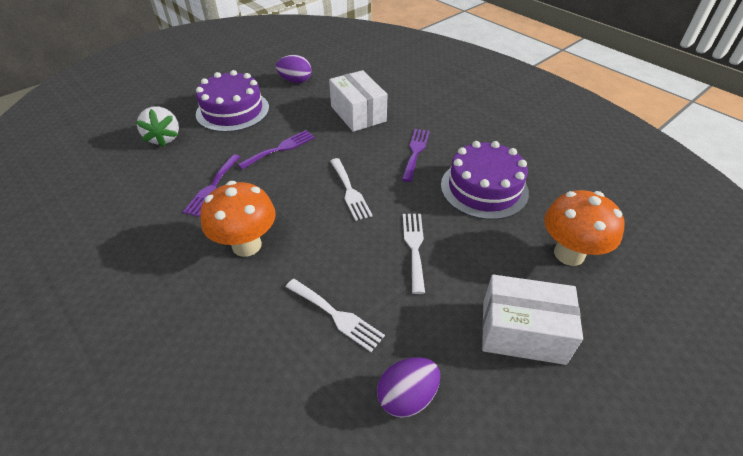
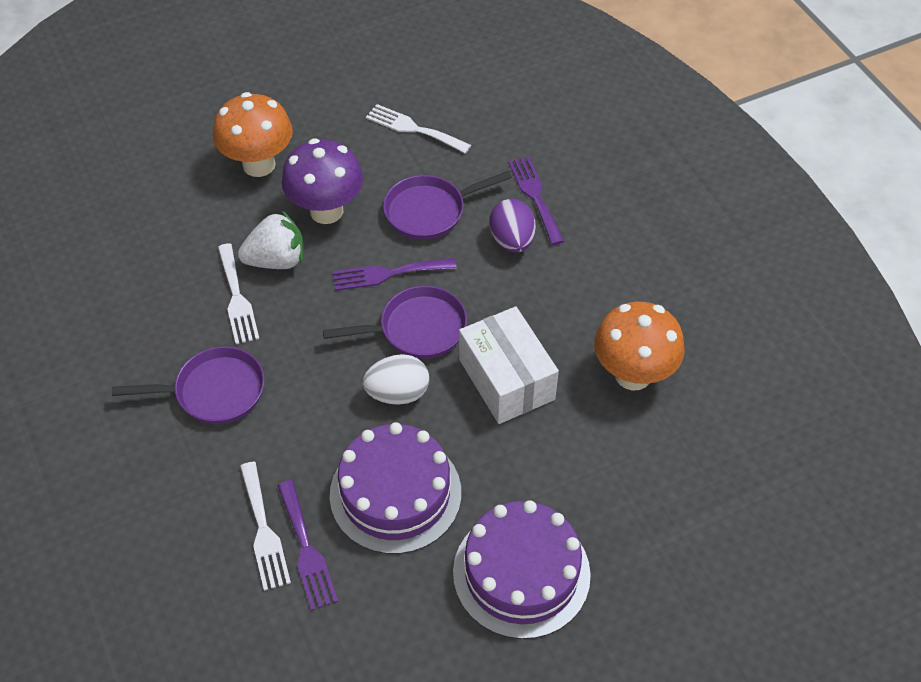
purple egg: [276,55,312,83] [377,357,440,418] = 2 -> [489,199,536,252] = 1
purple mushroom: none = 0 -> [282,138,363,224] = 1
purple pan: none = 0 -> [112,346,265,424] [323,286,467,359] [383,171,512,240] = 3
white box: [329,70,387,132] [482,274,583,365] = 2 -> [459,307,559,424] = 1
white egg: none = 0 -> [363,354,429,405] = 1

